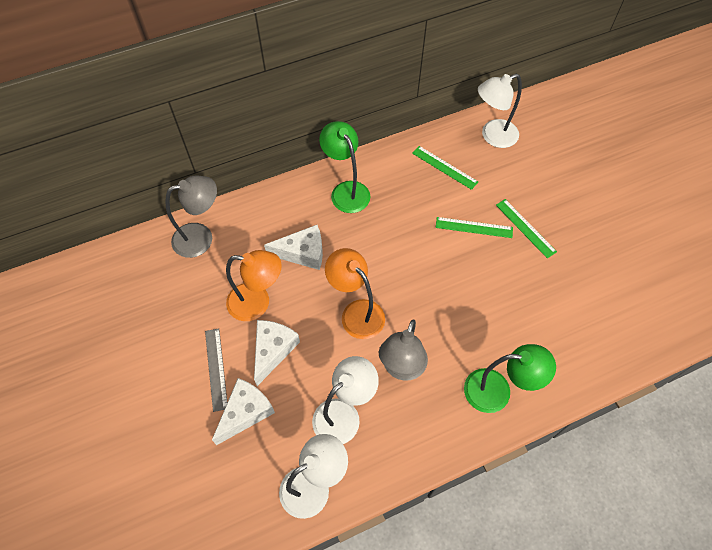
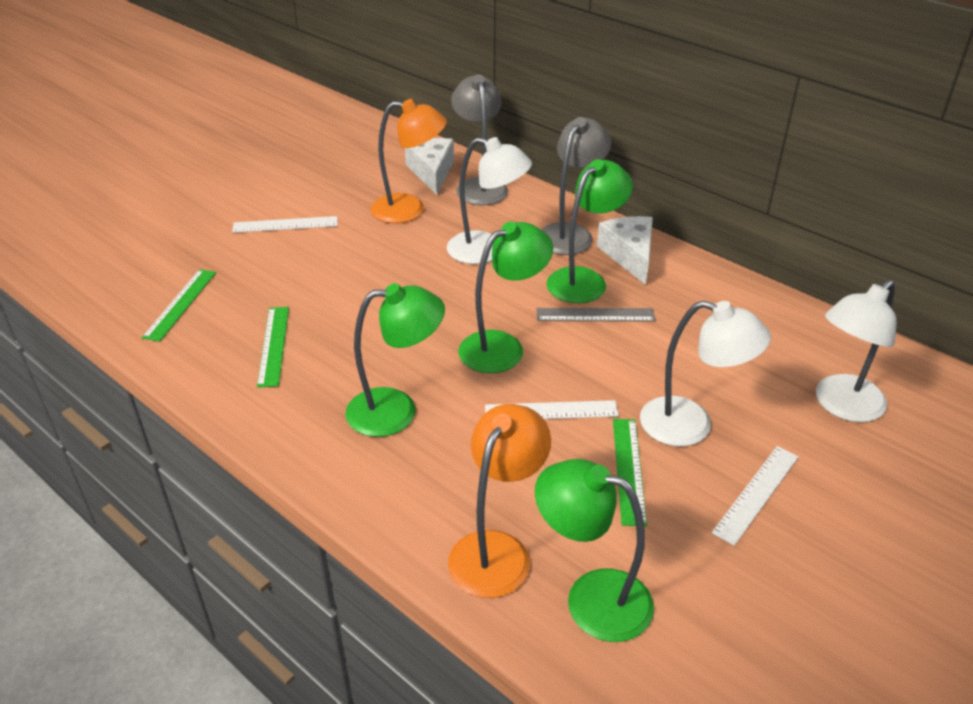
green lamp: [319,121,371,213] [464,344,556,413] = 2 -> [345,283,445,437] [458,222,553,373] [535,459,654,642] [547,159,633,303] = 4
white cheese: [212,378,275,445] [254,320,300,386] [264,225,323,270] = 3 -> [405,138,454,195] [597,216,653,285] = 2
white ruler: none = 0 -> [232,216,338,233] [485,400,619,419] [712,446,799,546] = 3

